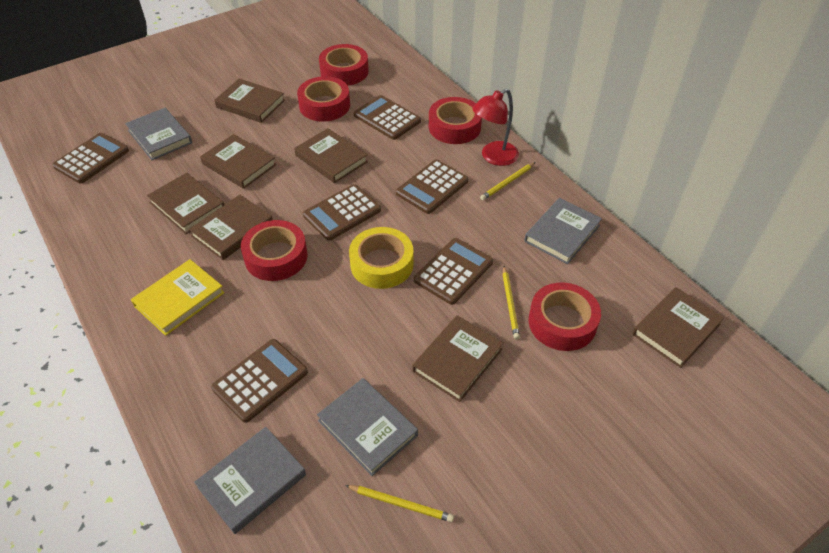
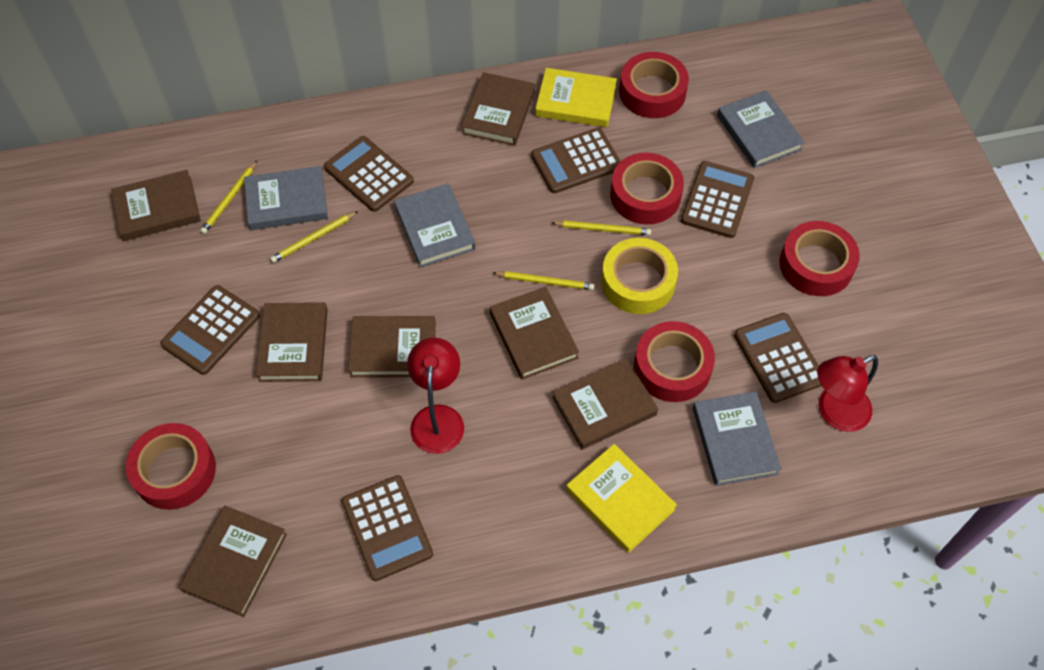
red lamp: [472,89,519,166] = 1 -> [407,337,464,454] [817,355,878,432] = 2
yellow book: [131,259,225,336] = 1 -> [535,68,617,127] [566,444,677,553] = 2
yellow pencil: [345,485,454,522] [480,162,536,200] [503,266,520,340] = 3 -> [200,161,257,234] [270,211,358,263] [493,271,595,290] [551,221,651,235] = 4

